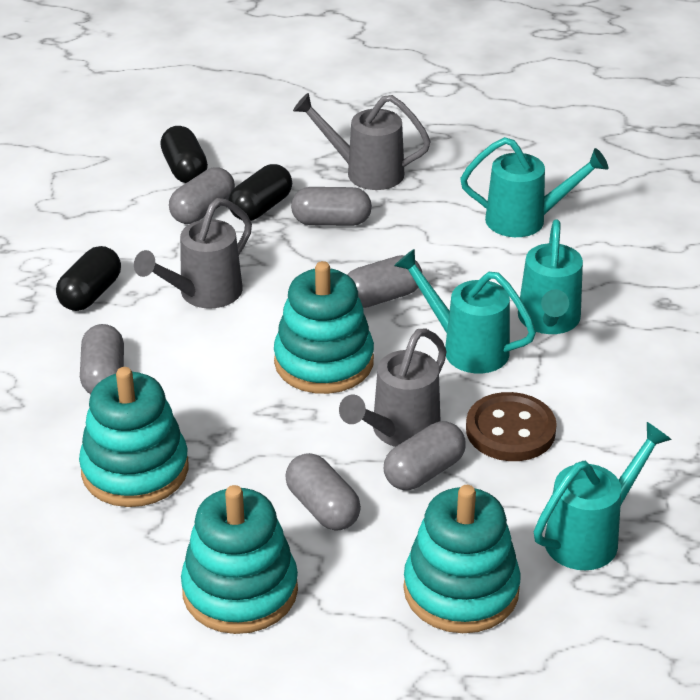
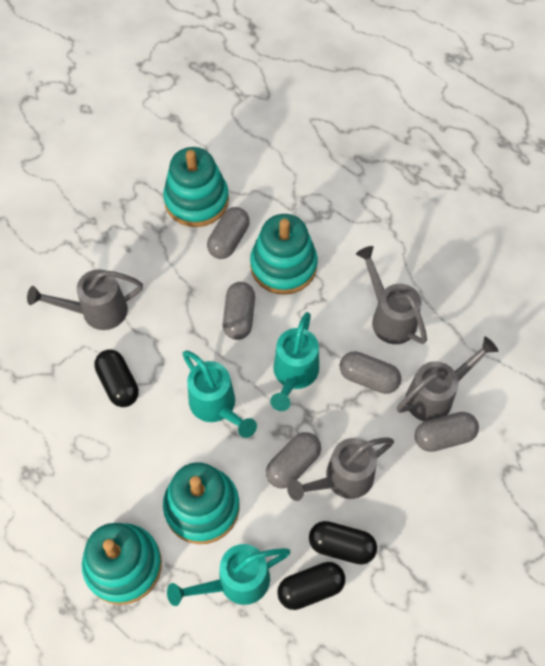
brown button: [466,392,557,461] = 1 -> none = 0
grey capsule: [80,324,124,394] [169,167,235,224] [285,453,361,531] [291,187,372,226] [347,255,422,308] [384,421,466,490] = 6 -> [207,207,250,259] [223,282,255,340] [266,432,321,488] [340,351,401,394] [415,412,479,452] = 5
grey watering can: [134,198,252,309] [293,93,431,190] [339,329,447,447] = 3 -> [27,269,143,330] [287,437,394,501] [356,246,427,344] [397,337,498,422] = 4
turquoise watering can: [394,249,536,373] [460,137,608,237] [518,219,583,334] [534,422,672,570] = 4 -> [167,544,291,606] [182,350,257,438] [270,312,319,411] = 3

